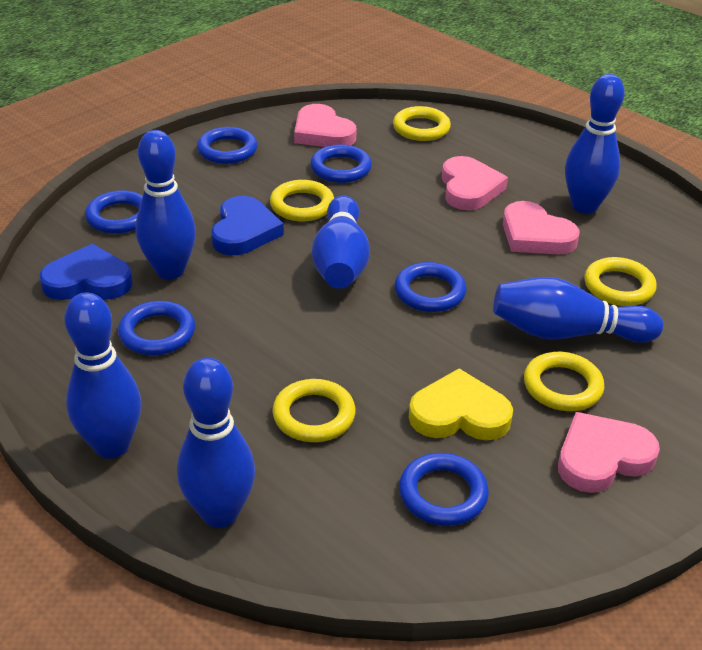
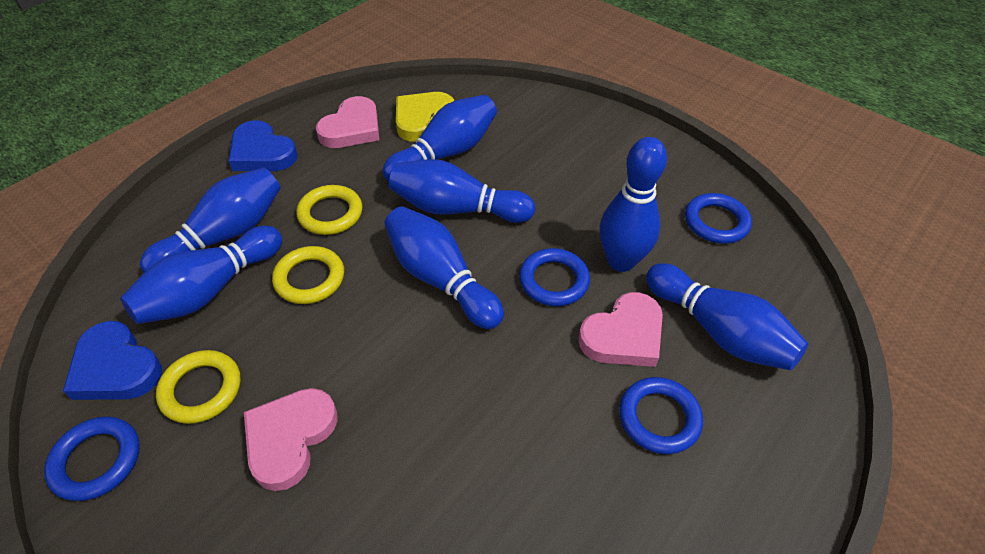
blue bowling pin: [64,292,141,459] [136,130,196,279] [177,358,255,528] [311,195,370,288] [493,277,663,343] [565,74,625,213] = 6 -> [120,226,282,324] [140,167,281,273] [383,95,497,182] [384,206,504,329] [389,159,535,223] [599,137,667,272] [646,263,809,370] = 7
blue ring: [85,190,143,234] [118,301,195,355] [197,127,257,164] [310,144,372,183] [395,262,466,312] [399,453,489,526] = 6 -> [44,417,140,501] [519,248,590,306] [619,377,703,454] [685,193,752,244] = 4
pink heart: [294,104,357,147] [442,156,508,210] [503,201,580,255] [558,412,660,493] = 4 -> [244,388,338,491] [316,96,379,148] [578,292,663,367] = 3
yellow ring: [270,180,334,221] [272,379,356,442] [393,106,451,141] [524,352,604,411] [584,257,657,306] = 5 -> [156,350,241,424] [272,246,344,304] [296,185,362,235] = 3

